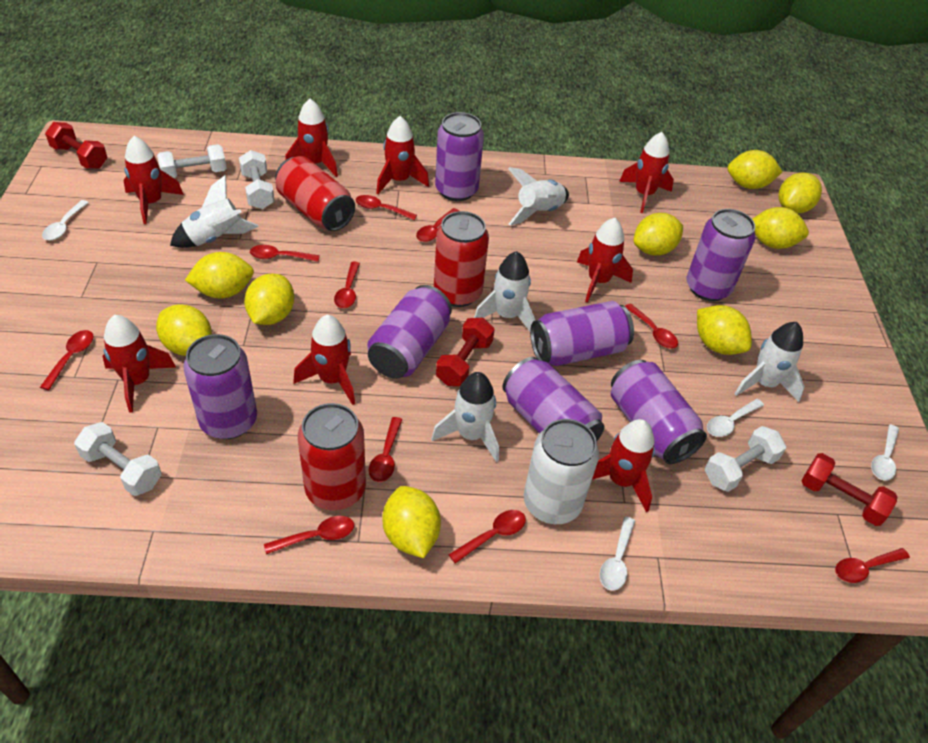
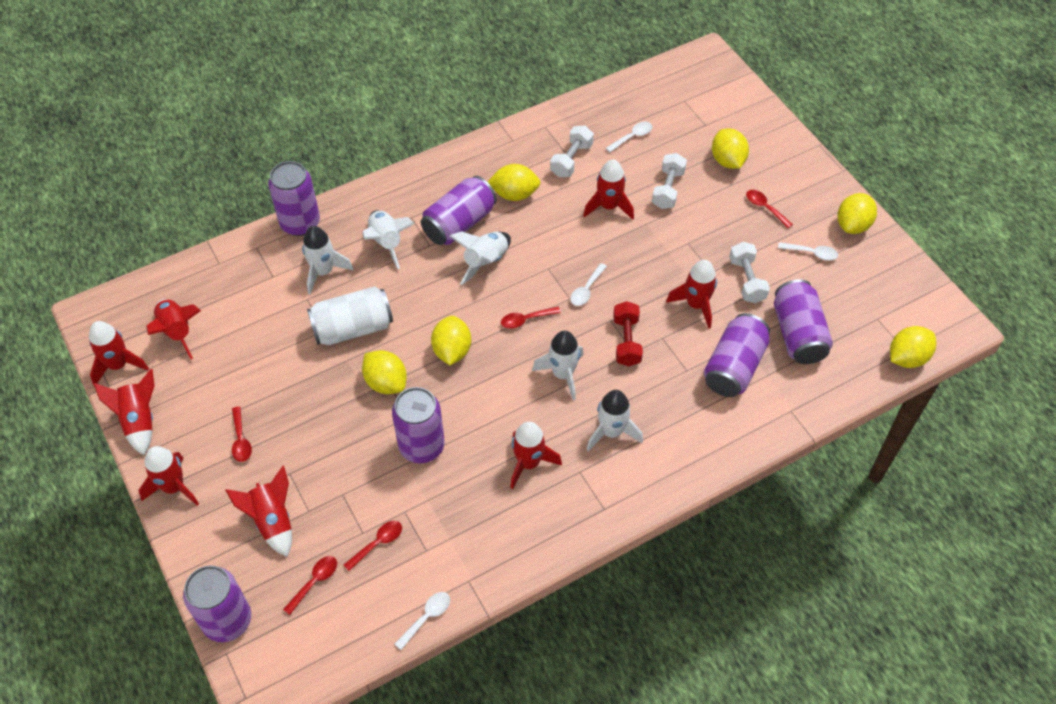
purple can: [183,334,257,439] [367,285,452,379] [435,112,484,201] [502,357,604,441] [530,301,634,366] [611,360,707,464] [686,209,755,301] = 7 -> [183,565,251,642] [268,161,320,236] [392,387,445,463] [421,176,497,245] [704,313,770,397] [774,279,833,364] = 6
red can: [275,156,355,231] [298,403,366,510] [434,211,489,307] = 3 -> none = 0
red dumbbell: [45,122,107,169] [436,318,495,386] [802,453,897,526] = 3 -> [613,301,643,366] = 1
red spoon: [40,330,93,390] [250,245,320,262] [264,516,354,554] [334,262,360,308] [356,195,417,220] [369,417,402,482] [416,208,459,242] [448,510,526,564] [625,303,678,349] [835,548,910,583] = 10 -> [232,406,252,462] [283,556,337,615] [344,521,402,571] [501,307,561,329] [746,190,793,228] = 5
white dumbbell: [74,422,162,496] [157,144,227,178] [239,150,275,209] [705,426,786,492] = 4 -> [550,125,594,177] [652,153,687,209] [729,242,770,303] = 3
yellow lemon: [156,304,212,356] [185,252,254,298] [244,273,294,325] [382,486,441,558] [634,213,683,255] [697,305,752,355] [728,150,782,189] [752,207,809,249] [778,172,822,214] = 9 -> [362,350,407,394] [431,316,471,365] [488,164,541,201] [712,128,749,169] [837,193,877,234] [890,326,936,368] = 6

